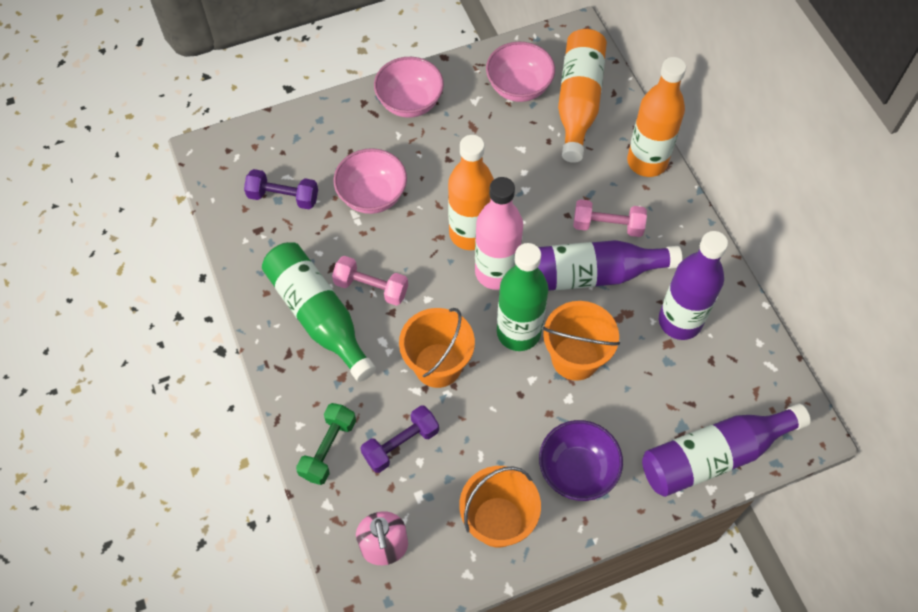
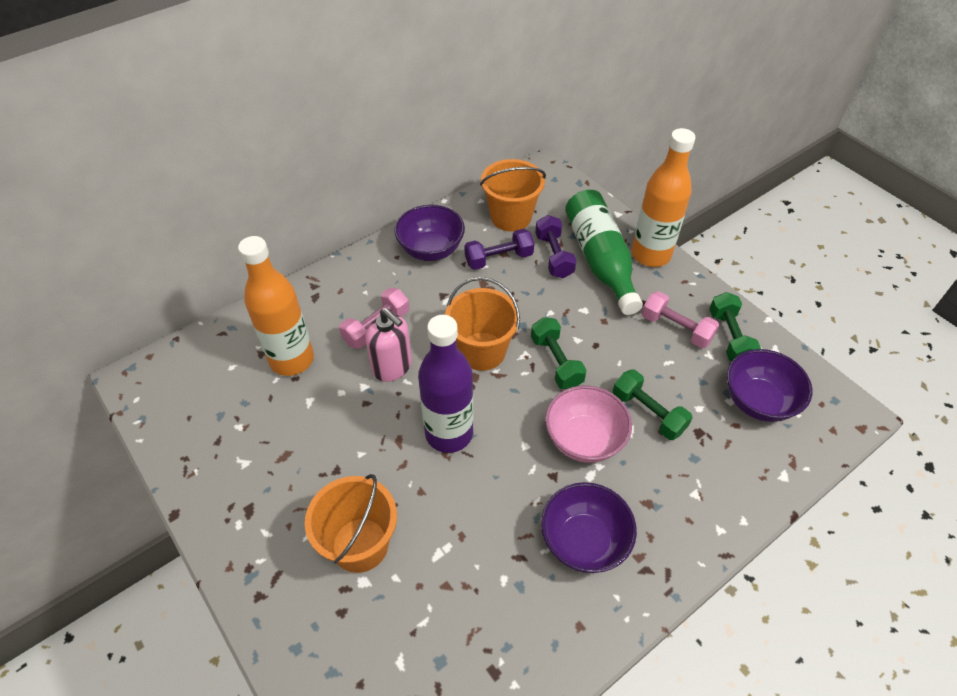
green bottle: [262,242,376,382] [497,243,548,351] = 2 -> [565,190,643,315] = 1
green dumbbell: [296,403,356,485] = 1 -> [531,317,587,389] [613,370,693,440] [709,292,761,361] = 3
orange bottle: [448,135,494,250] [558,29,607,163] [627,57,686,177] = 3 -> [238,236,314,376] [632,128,695,267] = 2
pink bottle: [475,177,523,290] = 1 -> none = 0
pink bowl: [334,148,407,214] [374,57,444,118] [486,42,555,102] = 3 -> [545,386,632,463] = 1
purple bottle: [538,240,682,291] [642,404,811,497] [659,231,728,340] = 3 -> [418,315,473,453] = 1
purple bowl: [539,420,623,501] = 1 -> [394,205,465,261] [541,482,637,573] [727,349,813,422] = 3

